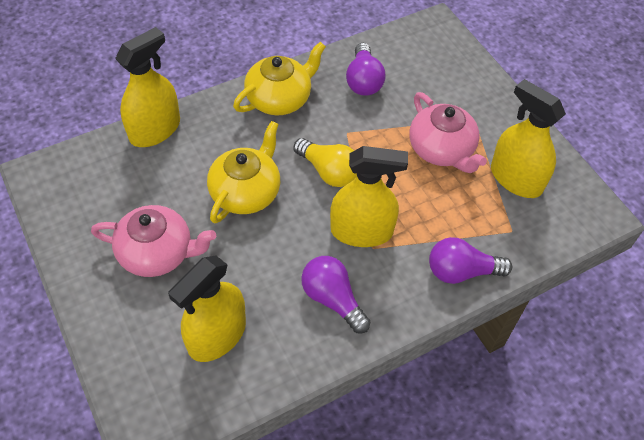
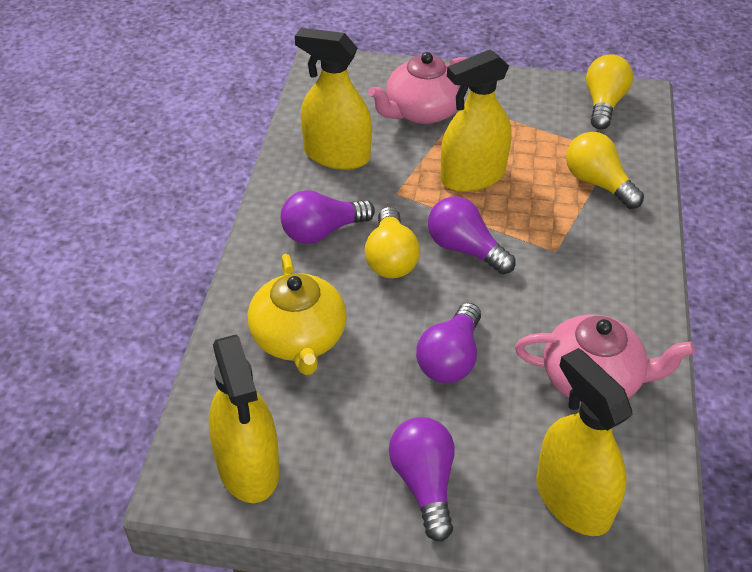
purple light bulb: [301,256,370,333] [346,43,386,96] [429,237,512,284] = 3 -> [281,190,375,244] [389,417,454,542] [416,303,481,383] [428,196,516,274] = 4
yellow light bulb: [293,138,357,187] = 1 -> [365,207,420,278] [566,132,644,209] [586,54,633,130] = 3
yellow teapot: [207,121,280,223] [233,42,326,115] = 2 -> [248,254,347,375] = 1

